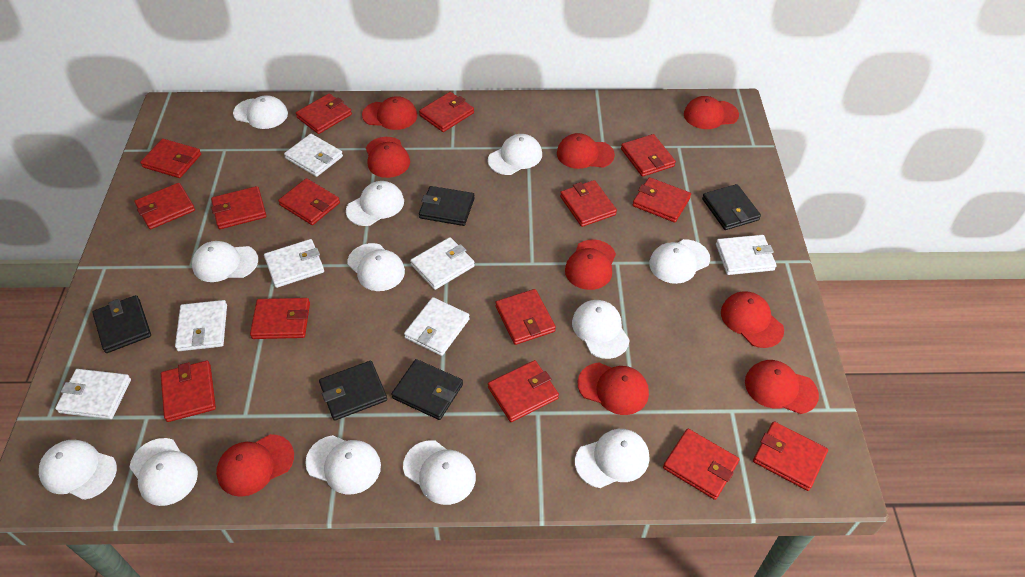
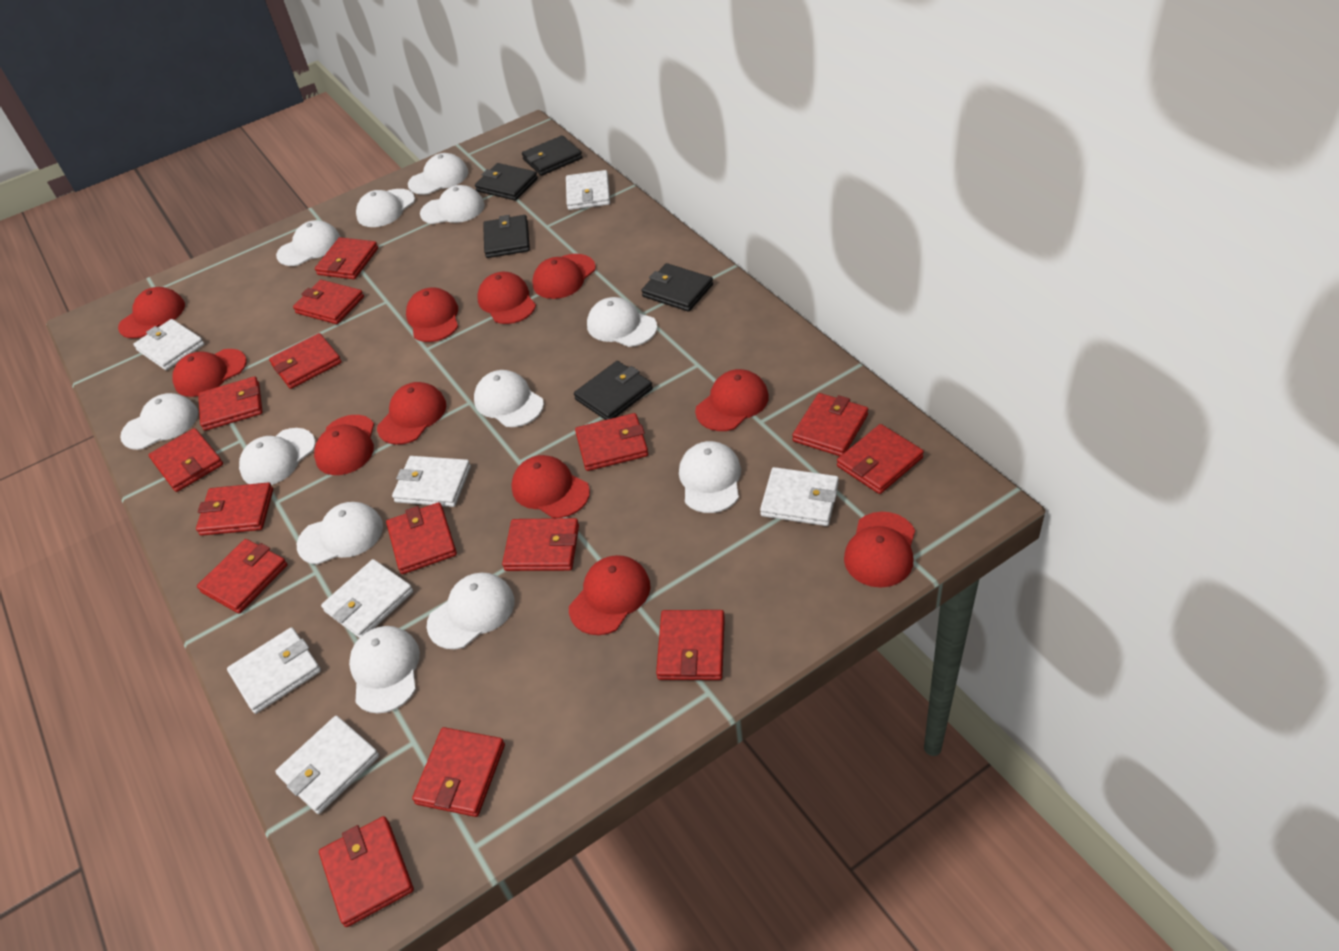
red cap: [216,434,294,497] [362,96,417,130] [366,137,410,178] [557,133,615,169] [565,239,616,290] [578,362,649,415] [684,96,739,129] [721,291,784,348] [745,360,819,414] = 9 -> [118,287,185,338] [172,349,247,397] [314,415,374,475] [377,382,446,445] [406,287,458,342] [477,272,536,324] [511,455,590,518] [532,254,596,299] [569,555,651,635] [695,369,769,431] [844,512,915,588] = 11

